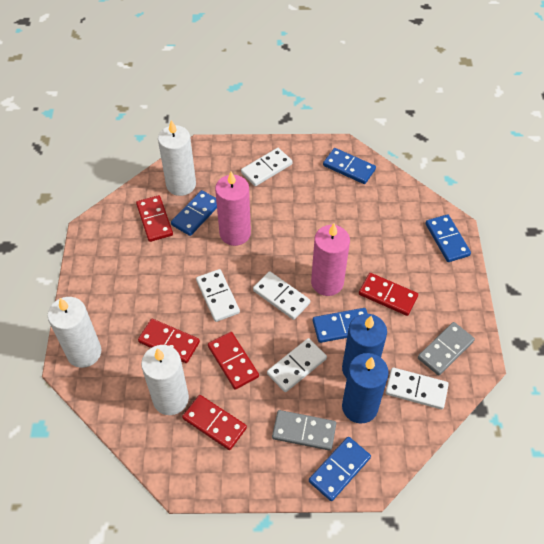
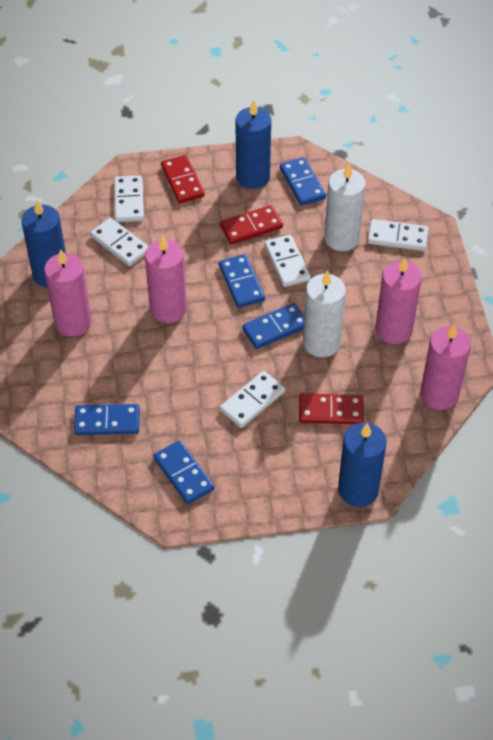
blue candle: [342,314,387,378] [342,353,389,424] = 2 -> [22,200,66,287] [236,100,271,189] [338,422,387,507] = 3
grey domino: [272,410,336,451] [418,322,475,376] = 2 -> none = 0
pink candle: [215,171,251,246] [311,224,350,296] = 2 -> [44,249,92,337] [145,236,187,323] [376,257,422,344] [420,324,471,410] = 4
red domino: [136,195,173,242] [138,319,200,363] [182,395,247,450] [208,332,259,390] [359,273,418,316] = 5 -> [161,155,205,203] [220,205,283,245] [299,393,364,424] = 3
white candle: [48,297,101,368] [141,345,189,415] [158,120,196,196] = 3 -> [303,270,346,357] [324,163,366,251] = 2

